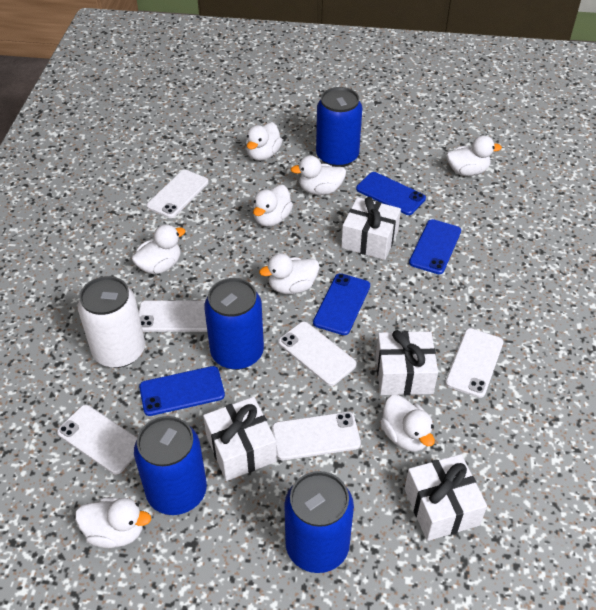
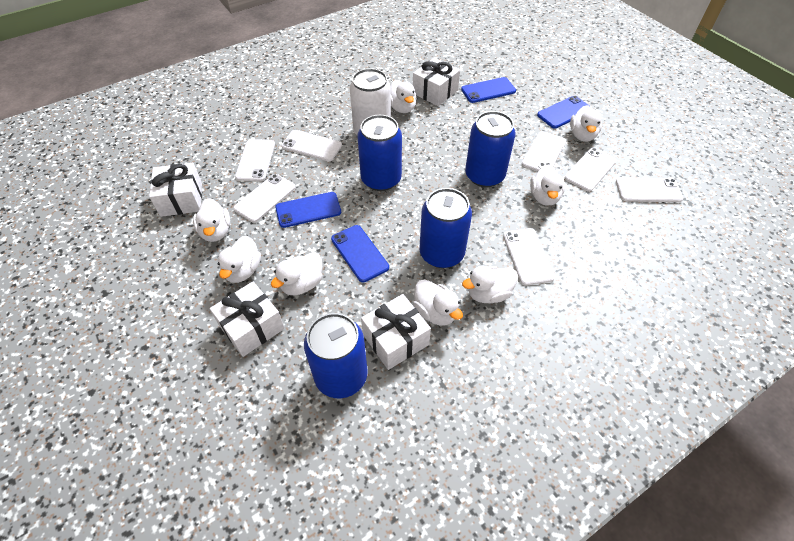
white phone: [57,405,138,474] [139,300,207,332] [146,170,209,218] [272,412,361,460] [278,322,357,386] [445,328,503,398] = 6 -> [234,174,296,223] [235,139,275,181] [281,130,342,161] [503,228,555,285] [522,131,566,172] [565,148,617,192] [616,178,683,202] = 7

